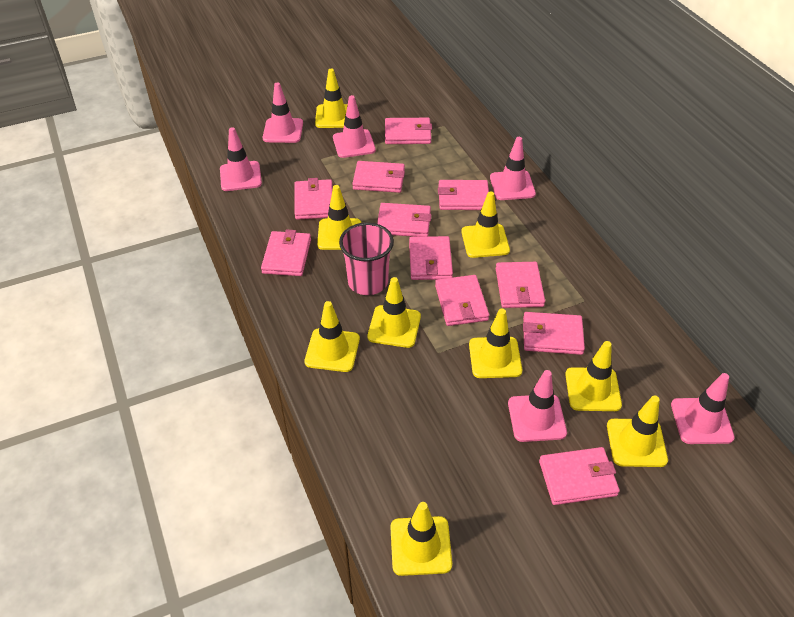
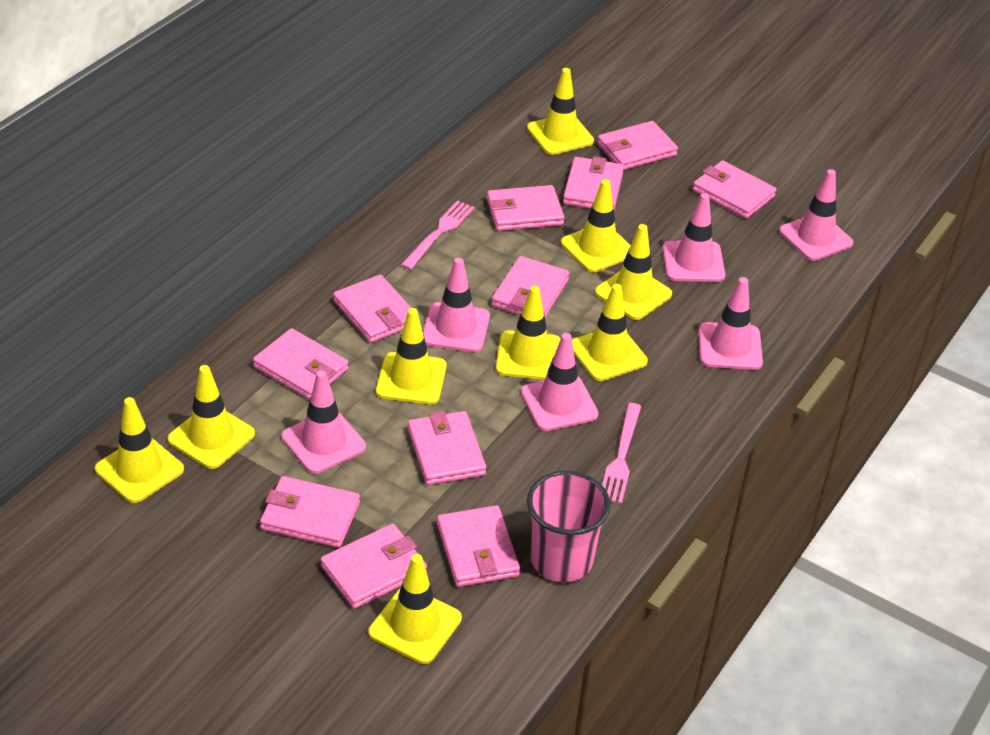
pink fork: none = 0 -> [401,200,474,270] [602,403,641,504] = 2

